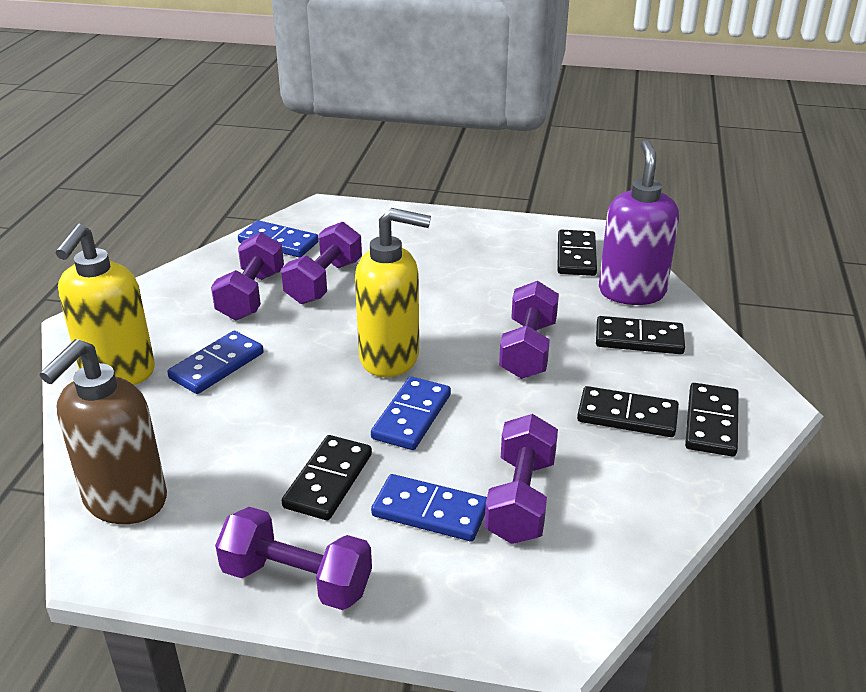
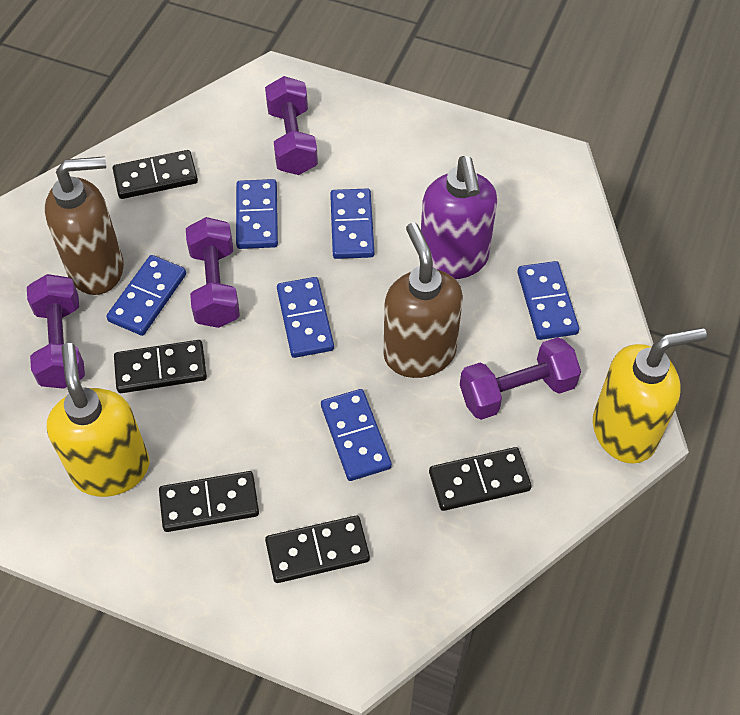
blue domino: [167,331,264,394] [238,220,319,258] [371,377,451,450] [371,474,487,541] = 4 -> [106,255,186,336] [236,179,278,249] [277,277,334,358] [321,389,392,481] [330,188,374,259] [517,261,579,340] = 6
brown soap dispenser: [39,339,167,524] = 1 -> [45,156,124,295] [384,223,463,378] = 2
purple dumbbell: [211,232,284,321] [215,507,372,610] [281,222,362,304] [485,414,558,544] [499,281,559,379] = 5 -> [27,274,85,389] [186,217,240,328] [265,76,318,175] [460,337,581,420] = 4

